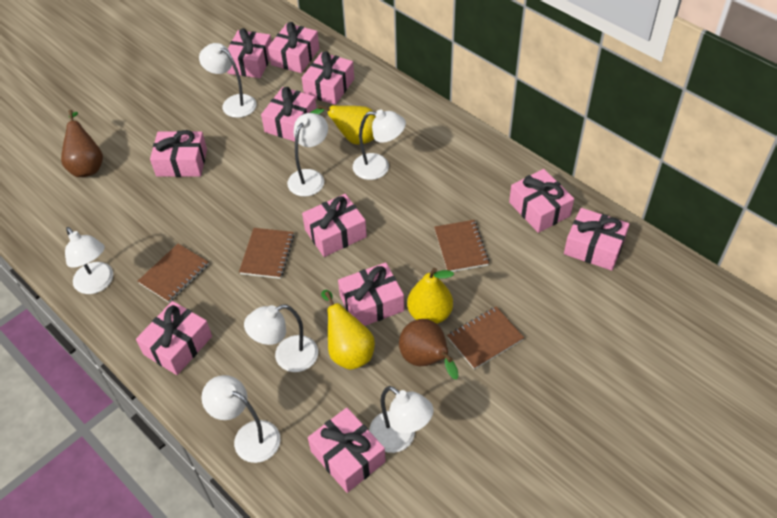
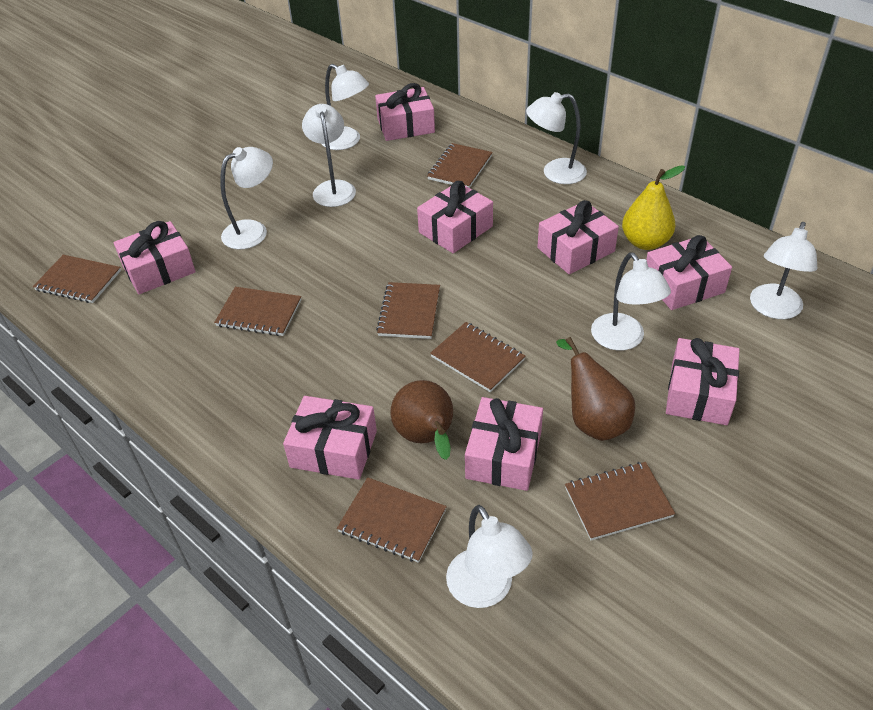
brown notebook: [138,244,209,302] [239,228,294,279] [434,220,489,272] [447,307,524,370] = 4 -> [33,255,121,303] [214,287,301,336] [337,477,447,563] [376,282,440,339] [427,143,493,188] [430,322,525,392] [565,462,675,540] = 7
pink gift: [136,301,212,375] [150,130,207,177] [227,28,272,78] [261,87,316,142] [268,22,319,73] [302,51,354,105] [302,194,367,257] [308,408,386,493] [338,262,404,326] [509,169,574,233] [564,208,629,271] = 11 -> [114,221,196,294] [283,396,377,480] [375,83,435,141] [417,181,493,253] [465,397,543,491] [537,200,619,274] [646,235,732,310] [666,338,740,425] = 8
yellow pear: [310,105,376,145] [321,290,375,370] [407,268,454,324] = 3 -> [622,165,685,250] = 1

